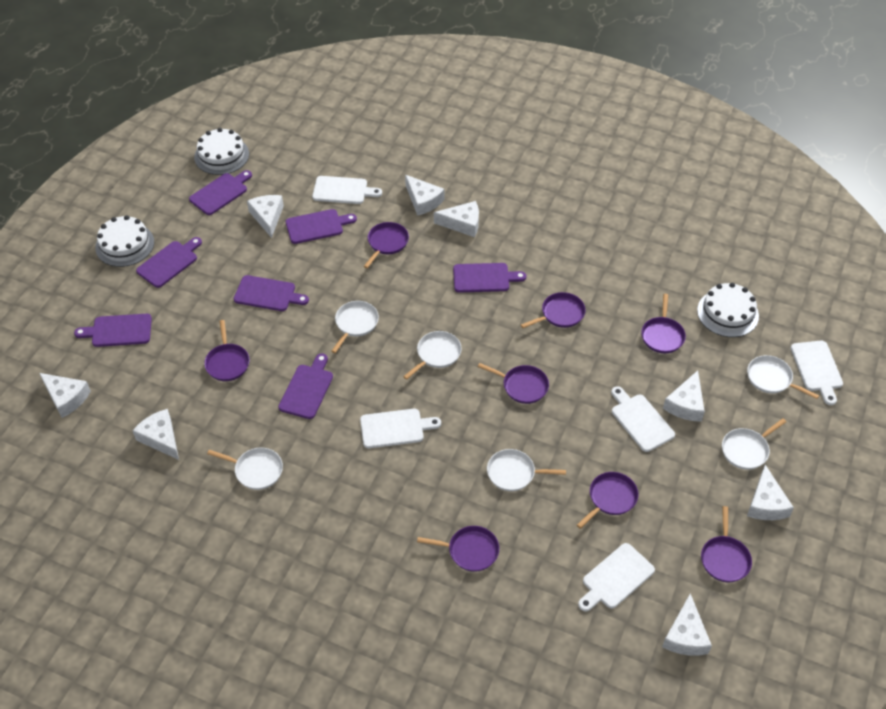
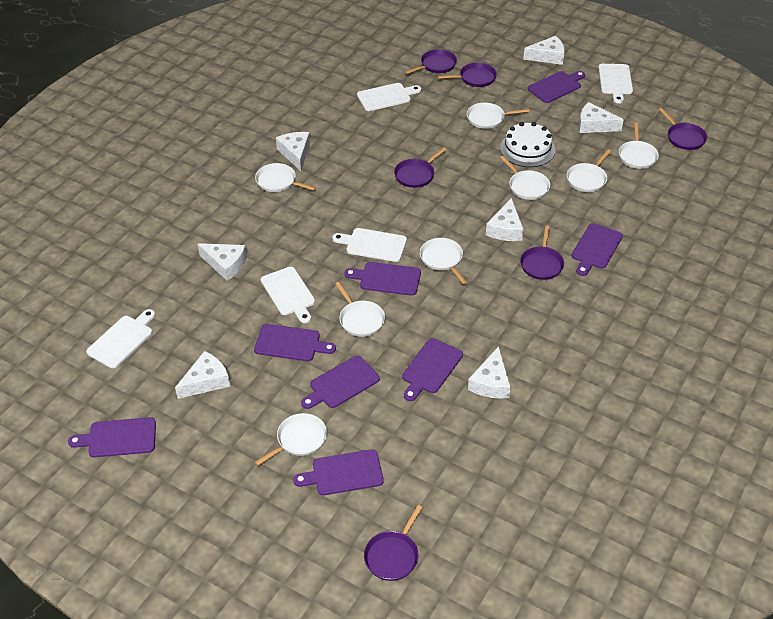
purple cutting board: [74,314,152,347] [136,237,202,288] [189,170,252,215] [234,275,309,311] [278,353,333,419] [286,209,357,244] [453,263,526,293] = 7 -> [68,417,156,458] [254,324,336,361] [293,449,384,495] [301,356,380,409] [344,262,421,296] [402,339,463,401] [528,71,585,103] [572,223,623,276] = 8
purple pan: [204,320,249,381] [364,222,409,268] [417,526,499,572] [478,363,549,404] [521,292,586,328] [577,472,638,529] [641,294,686,353] [701,506,752,582] = 8 -> [364,505,423,581] [394,147,446,188] [405,49,457,74] [438,63,497,87] [520,225,564,280] [659,108,707,150] = 6
white cake: [95,215,154,267] [194,128,249,175] [697,283,759,337] = 3 -> [500,122,556,167] = 1
white cheese: [39,373,91,418] [132,409,179,460] [247,195,284,238] [405,175,444,216] [434,201,479,237] [662,593,712,656] [663,370,705,422] [747,465,794,520] = 8 -> [175,351,230,399] [198,243,247,281] [276,132,310,171] [468,346,511,399] [486,198,523,241] [523,36,565,65] [579,102,624,133] = 7
white pan: [207,448,283,490] [331,301,379,353] [403,331,462,380] [487,449,566,491] [722,418,786,470] [747,355,819,399] = 6 -> [255,163,316,192] [255,413,327,466] [335,282,385,337] [420,238,467,284] [467,103,529,129] [500,156,550,200] [567,149,611,192] [619,123,659,169] = 8

